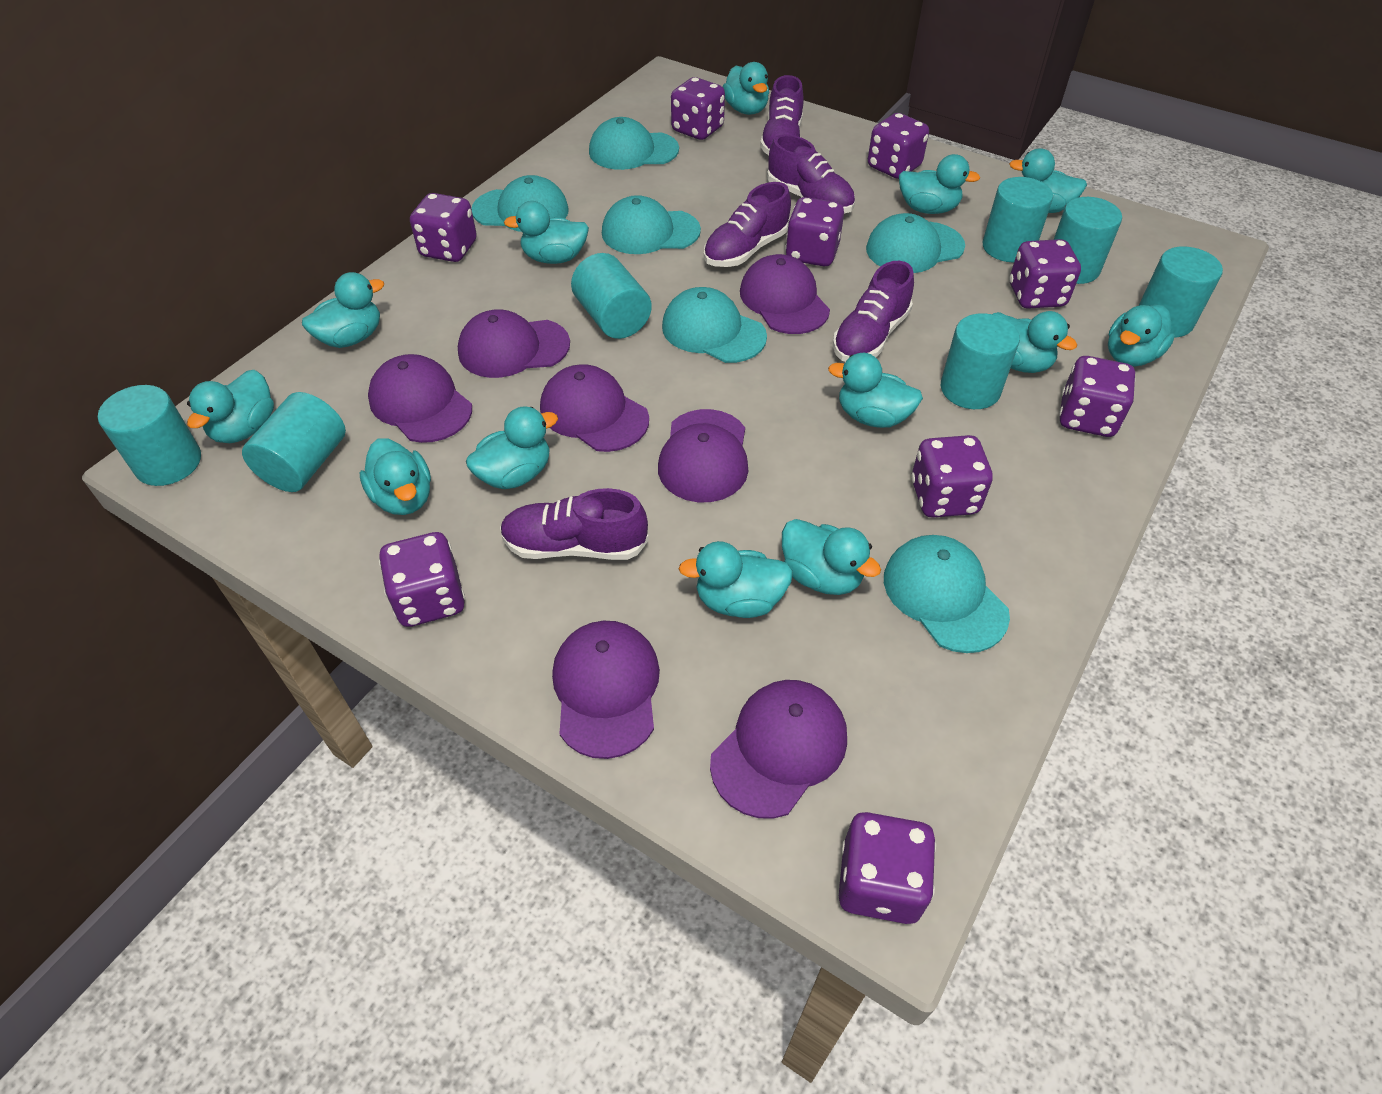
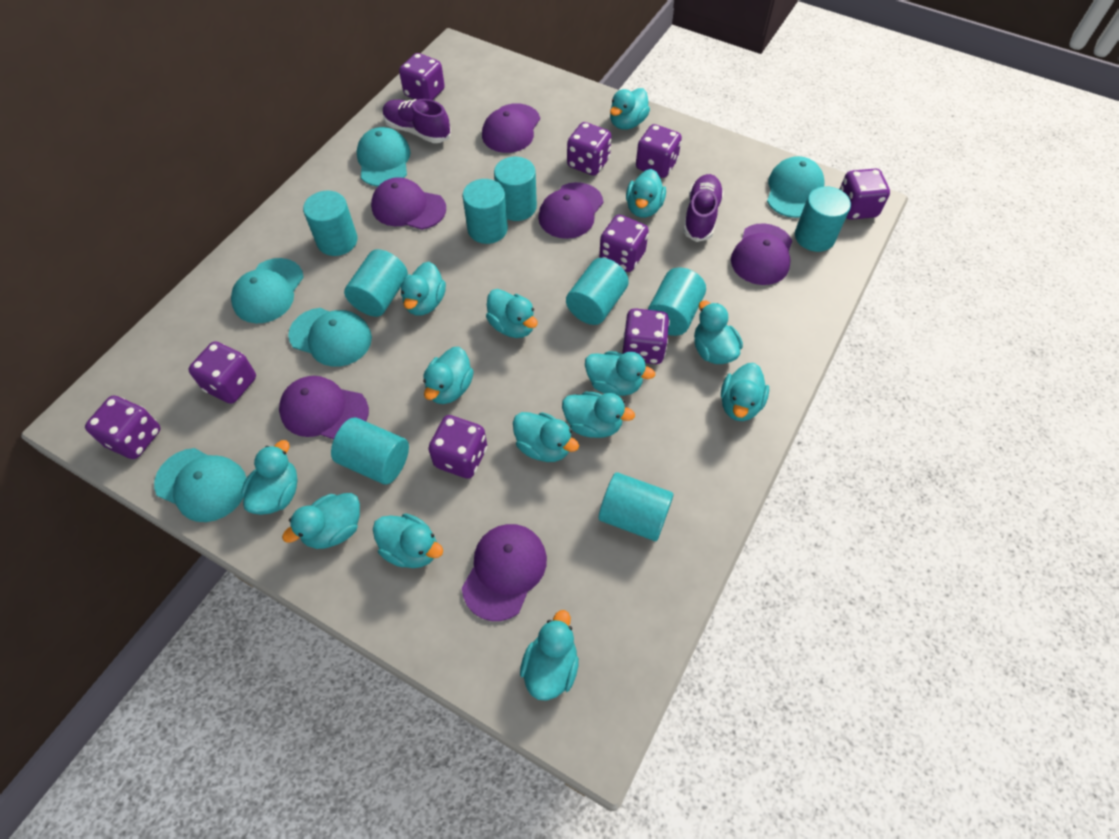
purple cap: [368,354,472,443] [458,309,570,378] [540,364,649,452] [552,621,660,759] [658,409,749,502] [710,680,847,819] [740,254,830,334] = 7 -> [279,376,369,439] [371,177,446,230] [462,524,547,621] [482,103,540,153] [538,182,604,239] [731,223,792,285] = 6
purple shoe: [500,488,649,560] [704,182,791,267] [760,75,804,155] [767,134,855,213] [833,261,914,362] = 5 -> [383,99,451,143] [683,174,724,242] = 2
turquoise cap: [472,175,569,232] [589,117,679,170] [602,195,701,254] [662,287,767,363] [866,213,965,273] [884,535,1010,653] = 6 -> [154,448,246,522] [231,258,304,323] [288,308,372,367] [356,127,411,187] [767,156,825,218] = 5
turquoise cylinder: [98,385,201,486] [242,392,346,492] [571,253,652,339] [941,313,1020,409] [983,177,1053,262] [1054,197,1122,284] [1139,246,1223,337] = 7 -> [303,191,358,256] [331,417,409,484] [344,249,408,317] [462,179,508,244] [494,157,537,221] [566,258,629,325] [599,472,674,541] [647,268,706,336] [795,186,851,252] = 9
turquoise duck: [187,370,274,443] [302,272,384,348] [360,438,431,515] [466,406,558,489] [504,201,589,264] [679,541,793,618] [723,62,769,115] [782,519,881,595] [828,353,923,428] [899,154,980,214] [993,311,1077,373] [1009,148,1087,213] [1108,305,1175,367] = 13 -> [241,440,298,515] [282,493,360,549] [373,513,443,568] [401,262,446,315] [423,347,474,404] [486,289,538,338] [513,412,579,462] [520,610,579,701] [562,392,635,438] [585,351,655,396] [610,88,650,130] [626,169,666,218] [694,301,743,364] [721,363,769,421] = 14

